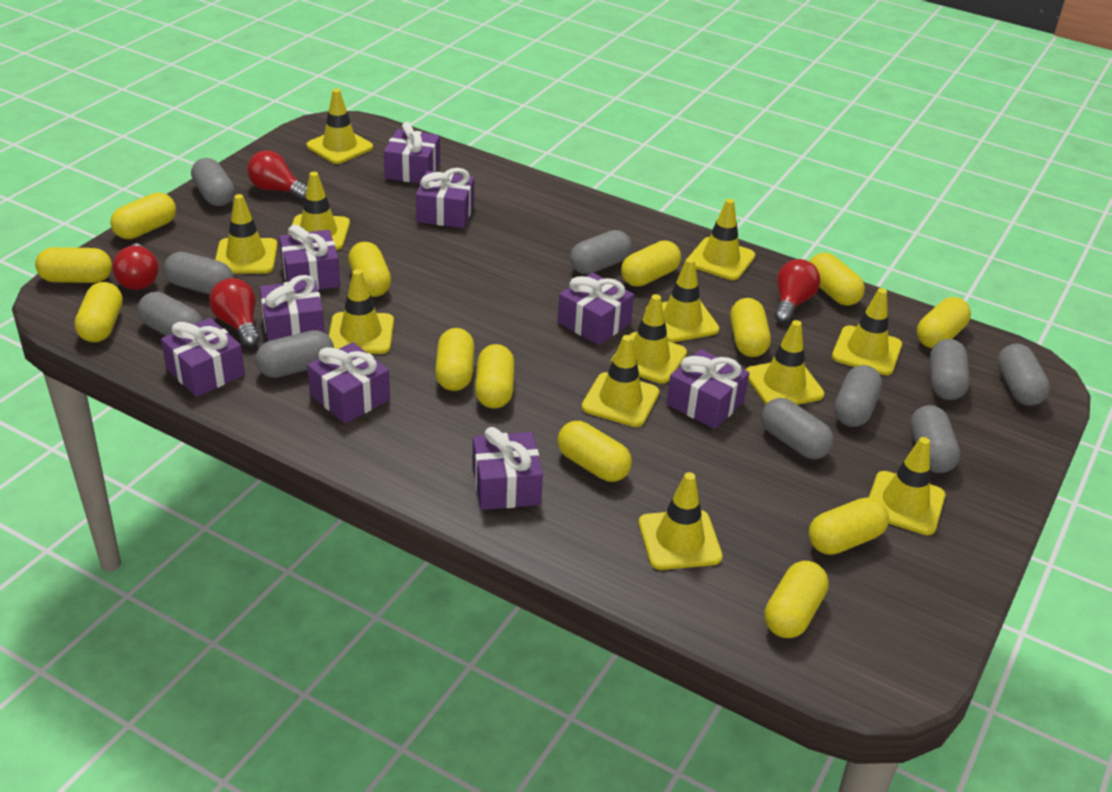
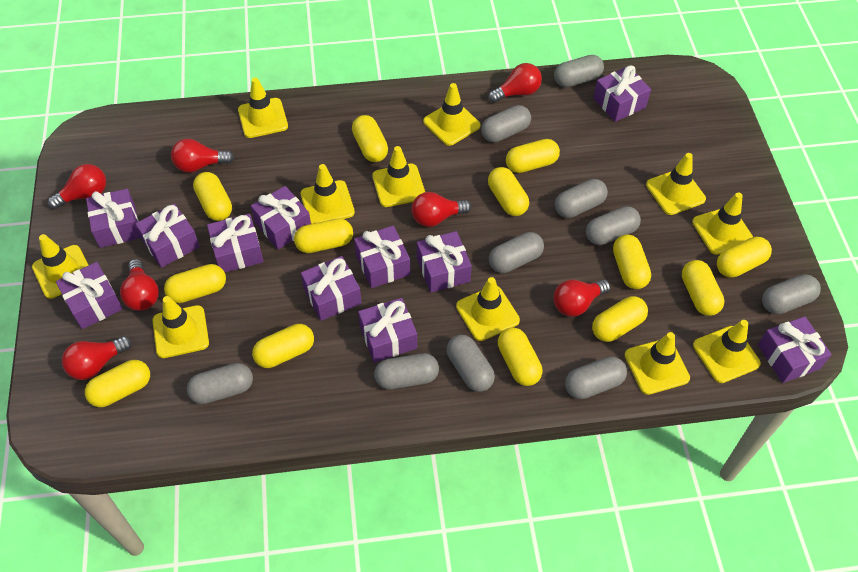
purple gift: [161,318,245,397] [260,275,325,341] [279,224,340,290] [307,342,390,423] [384,122,440,184] [416,168,474,228] [473,427,543,510] [558,273,634,345] [666,349,749,429] = 9 -> [56,262,123,329] [86,189,141,248] [135,203,200,268] [207,214,264,272] [251,186,311,249] [301,256,361,321] [354,226,410,288] [358,298,417,362] [417,231,472,293] [593,66,651,122] [758,316,832,383] = 11
red light bulb: [112,243,159,290] [209,278,260,347] [247,150,307,200] [774,259,820,323] = 4 -> [48,164,106,209] [62,336,132,380] [120,259,159,311] [171,139,234,173] [411,192,471,227] [488,63,542,103] [554,279,610,317] = 7
yellow traffic cone: [215,194,278,274] [292,172,350,250] [307,89,373,164] [329,269,394,354] [582,335,660,427] [611,294,687,384] [639,472,723,570] [646,258,719,342] [688,199,755,280] [746,320,825,405] [832,288,902,375] [869,437,945,535] = 12 -> [32,234,89,299] [153,296,209,358] [238,77,288,138] [301,164,355,224] [372,146,425,207] [423,83,480,146] [456,277,520,341] [625,332,690,395] [646,153,706,215] [692,193,753,255] [693,320,761,383] = 11

